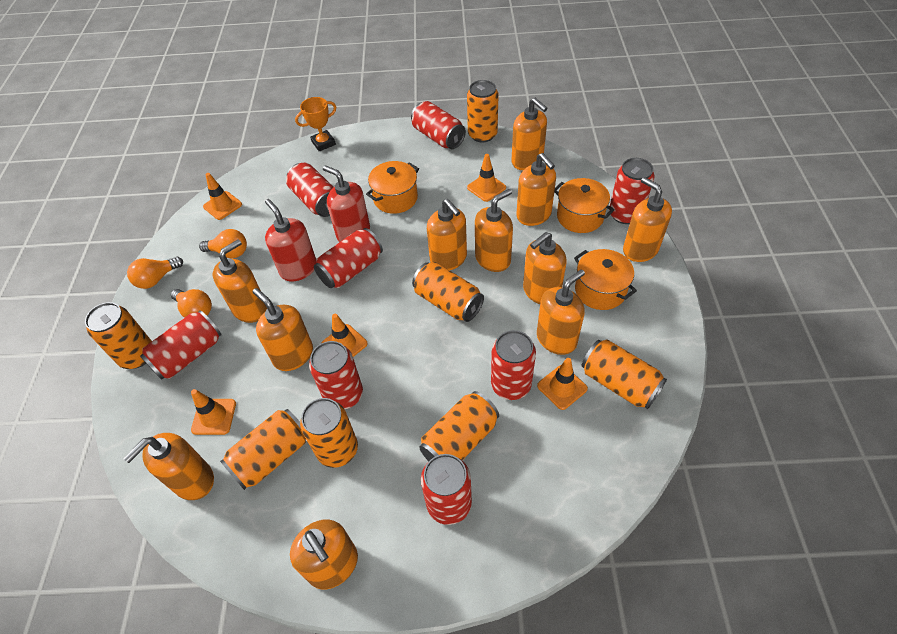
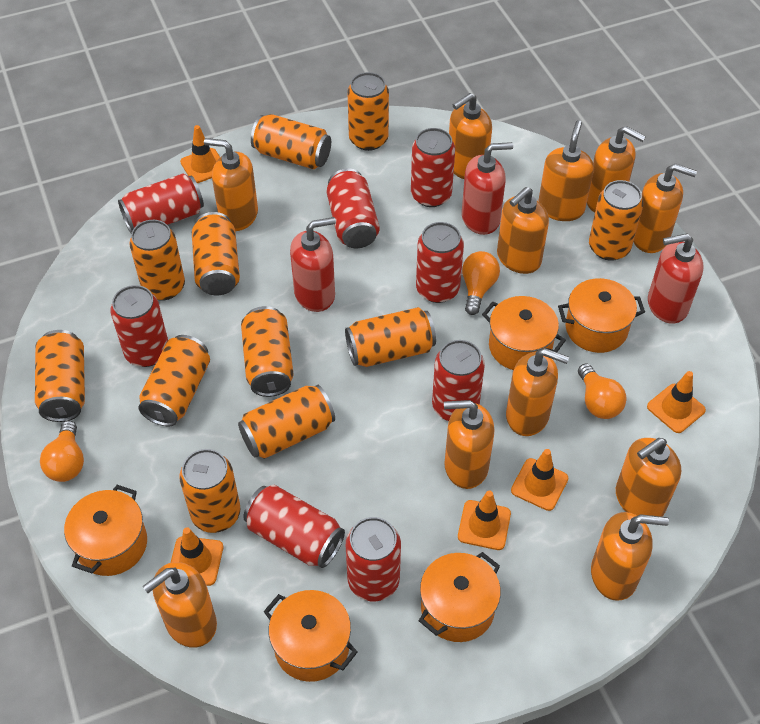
orange can: [85,302,152,369] [220,409,306,490] [300,398,358,468] [412,262,484,322] [419,391,499,461] [467,80,499,143] [582,339,667,409] = 7 -> [35,330,85,422] [129,220,185,301] [138,335,210,426] [179,449,241,533] [192,212,240,295] [238,385,335,459] [241,306,294,397] [251,114,331,169] [345,307,436,367] [347,72,389,151] [589,180,643,261] = 11
orange pot: [366,161,419,214] [554,178,615,233] [574,249,637,310] = 3 -> [64,485,147,576] [263,590,358,682] [419,552,501,642] [482,296,566,370] [558,278,645,353] = 5
orange trophy: [295,97,336,151] = 1 -> none = 0
red soap dispenser: [265,199,316,281] [323,165,370,242] = 2 -> [290,217,336,312] [462,142,513,235] [648,233,703,324] = 3

